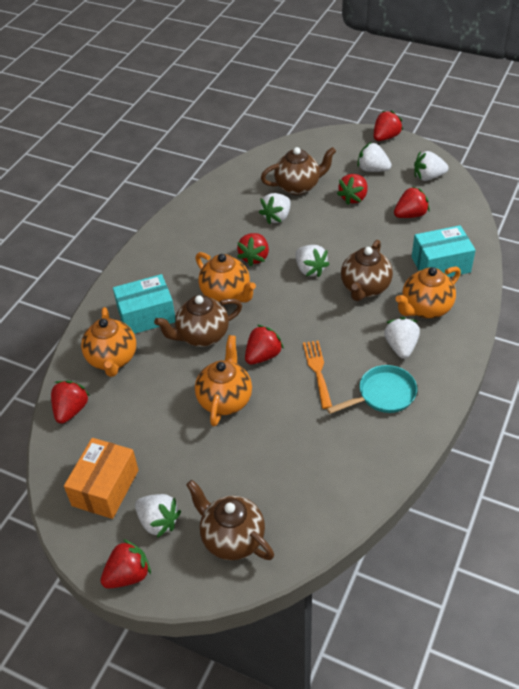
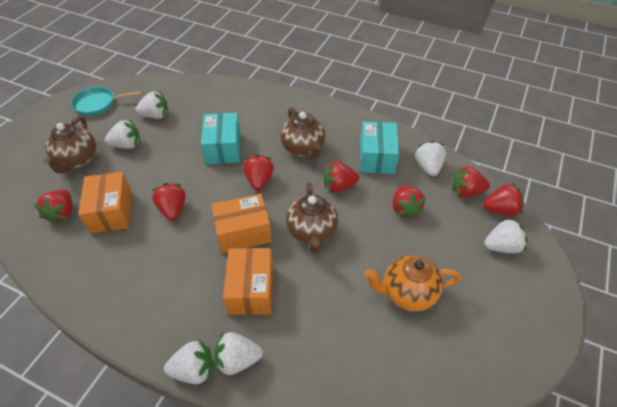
brown teapot: [154,295,242,347] [186,480,274,560] [261,147,336,195] [341,240,393,301] = 4 -> [43,116,96,173] [280,107,325,160] [286,182,338,253] = 3
orange box: [64,438,138,519] = 1 -> [78,172,132,233] [211,194,272,253] [223,248,273,315] = 3
orange fork: [303,341,332,409] = 1 -> none = 0
orange teapot: [81,307,136,377] [195,252,256,303] [195,335,252,427] [396,266,461,319] = 4 -> [364,255,461,312] = 1

